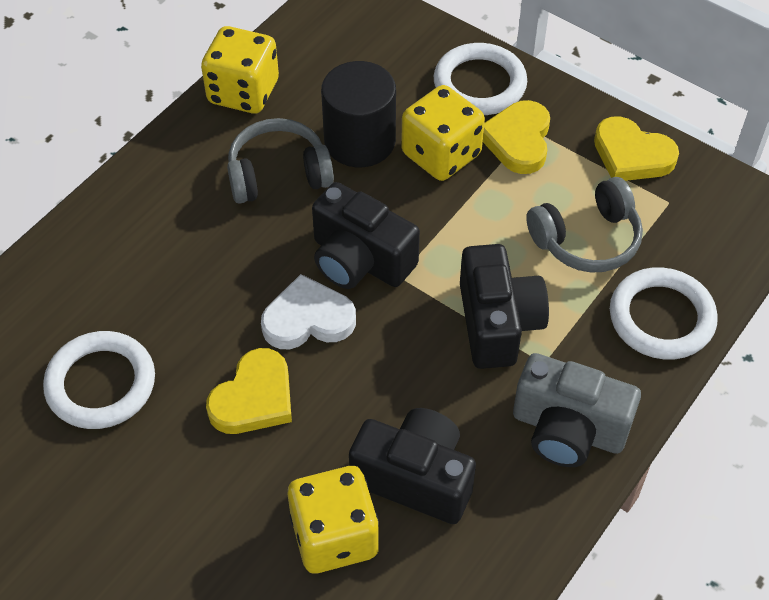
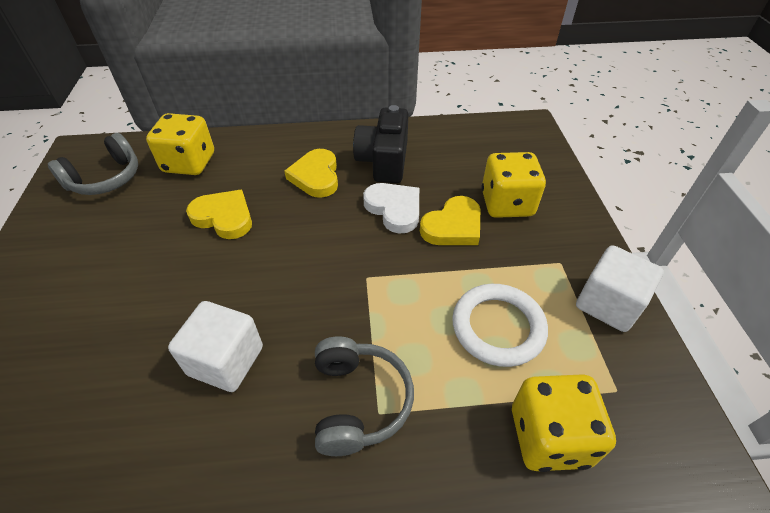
black camera: [312,182,420,289] [349,408,476,524] [460,244,549,369] = 3 -> [353,105,408,183] = 1
black cylinder: [321,61,396,167] = 1 -> none = 0
grey camera: [513,353,641,467] = 1 -> none = 0
white cube: none = 0 -> [168,301,263,392] [576,245,663,332] = 2
white ring: [43,331,155,429] [434,43,527,115] [610,267,718,360] = 3 -> [452,284,548,367] = 1

